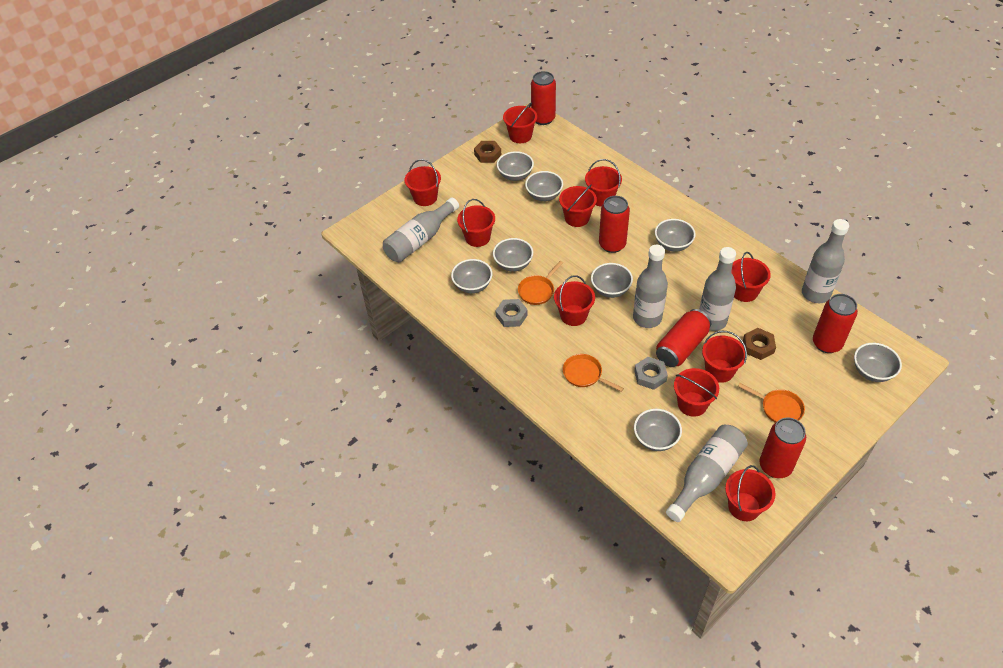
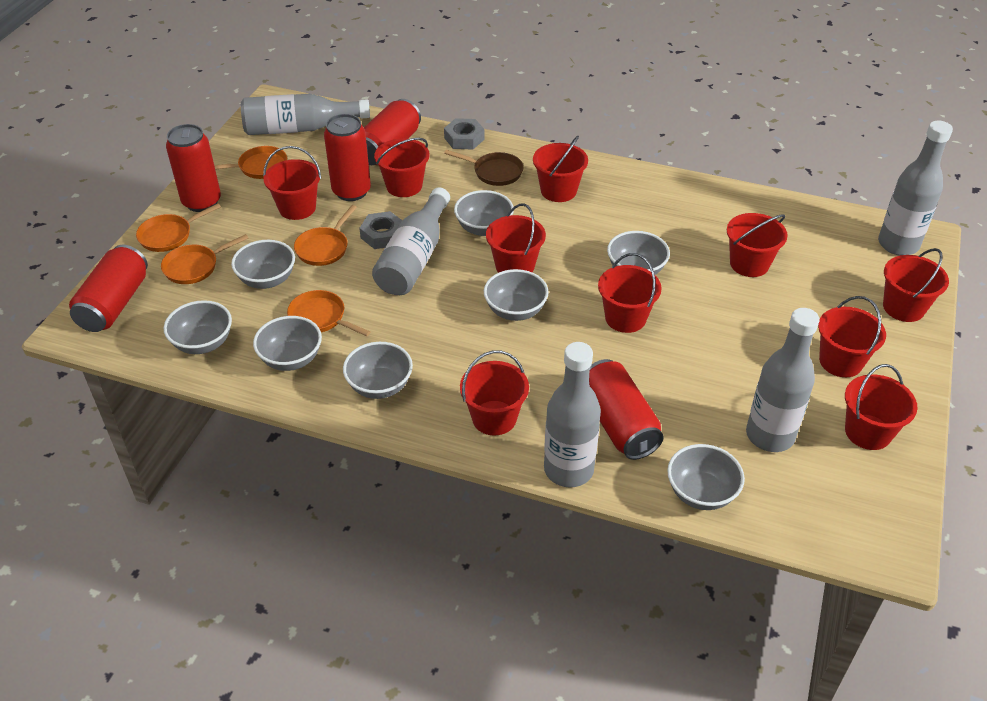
brown nut: [474,141,501,163] [743,328,776,360] = 2 -> none = 0
brown pan: none = 0 -> [444,150,524,186] = 1
orange pan: [518,261,563,305] [563,354,624,392] [738,383,805,423] = 3 -> [136,203,221,252] [161,234,248,284] [214,146,287,179] [287,290,371,336] [294,205,357,266] = 5

